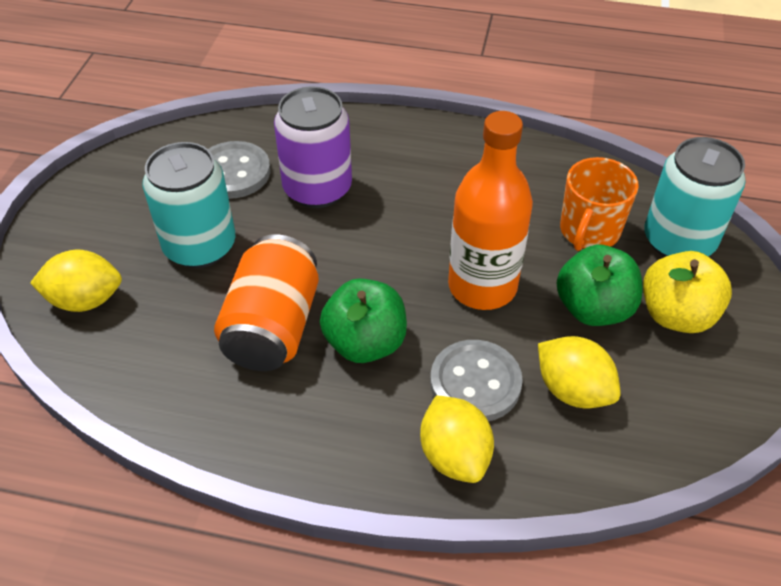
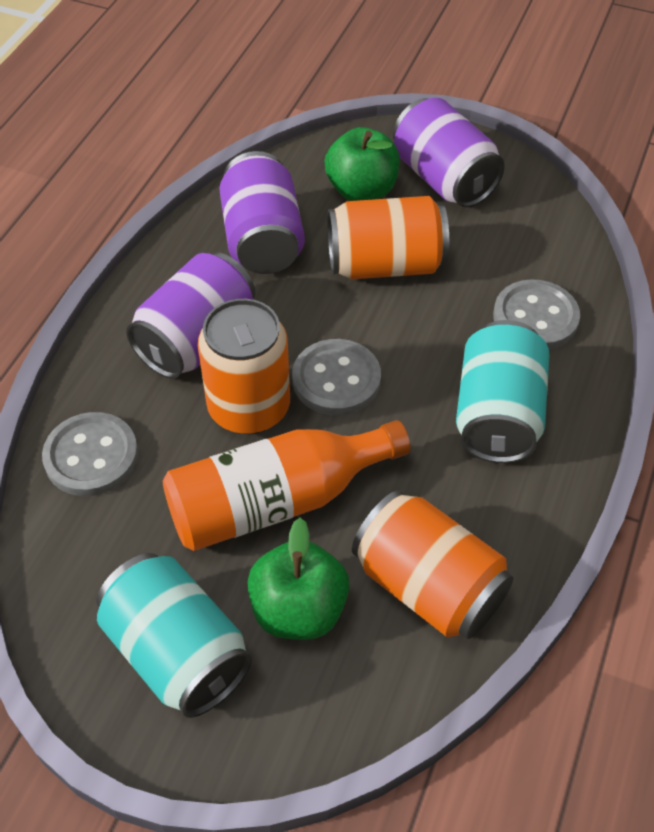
grey button: [208,141,270,199] [430,340,523,421] = 2 -> [42,412,138,496] [292,339,381,415] [493,279,580,350] = 3
orange can: [214,234,319,371] = 1 -> [198,299,290,434] [327,196,449,279] [352,490,513,639] = 3
orange mug: [560,157,639,251] = 1 -> none = 0
purple can: [274,86,352,208] = 1 -> [126,252,255,379] [219,151,305,274] [393,98,505,207] = 3
yellow apple: [643,251,732,333] = 1 -> none = 0
yellow lemon: [30,250,122,312] [420,395,494,483] [538,336,621,408] = 3 -> none = 0

